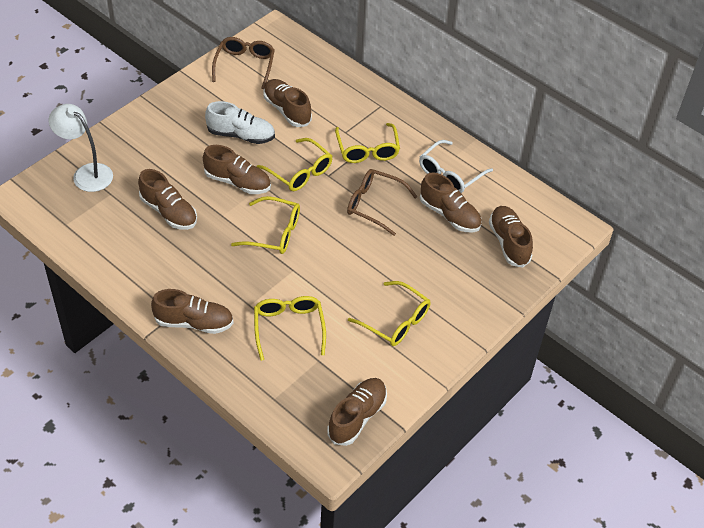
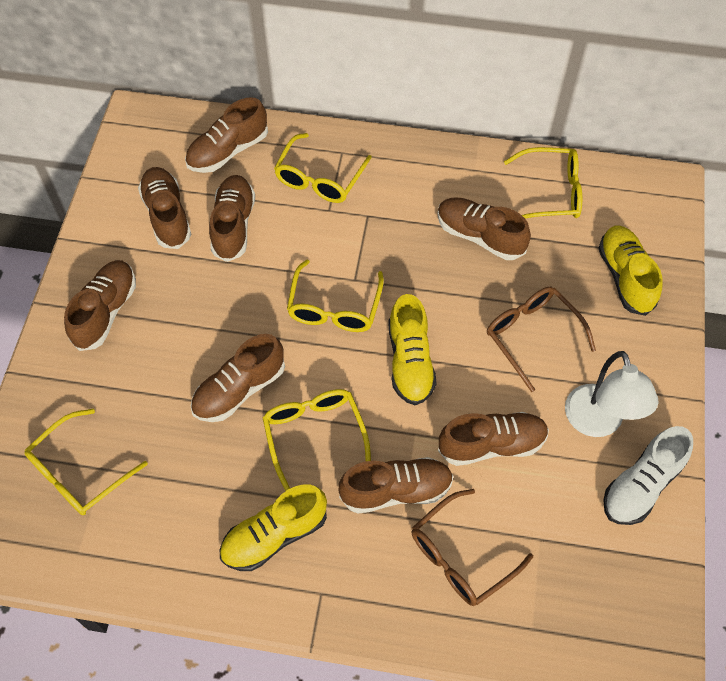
brown shoe: [138,169,197,230] [151,289,234,334] [203,145,271,194] [264,79,312,127] [327,378,387,446] [420,173,481,232] [489,206,533,268] = 7 -> [64,260,136,351] [138,167,191,249] [185,97,268,173] [190,334,285,422] [209,175,255,262] [339,457,454,514] [438,198,531,260] [438,412,549,466] = 8
white glasses: [419,140,493,193] = 1 -> none = 0
yellow shoe: none = 0 -> [220,484,327,571] [388,294,436,405] [598,225,663,316] = 3

